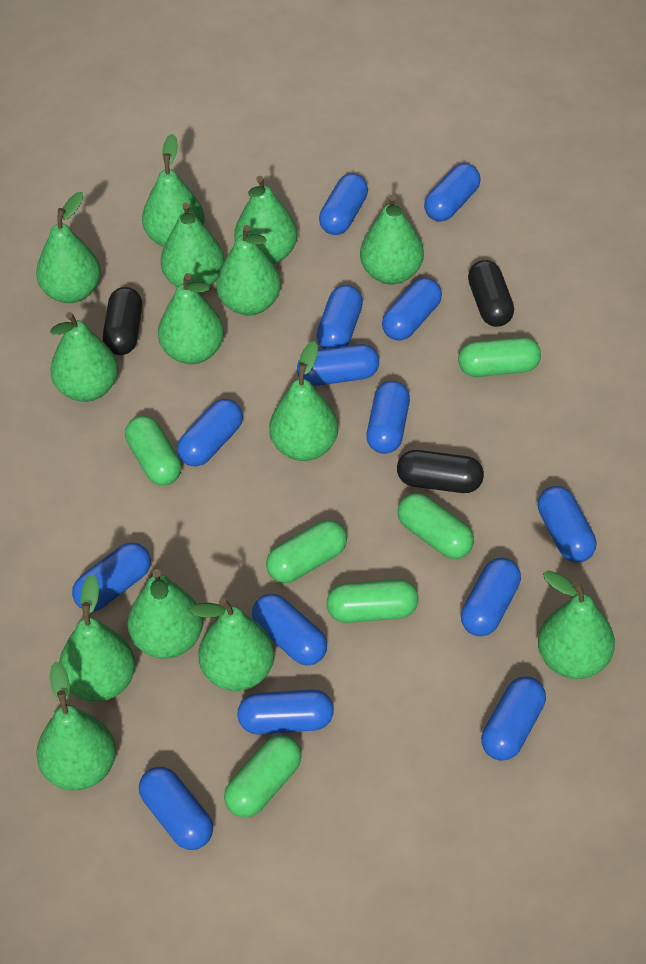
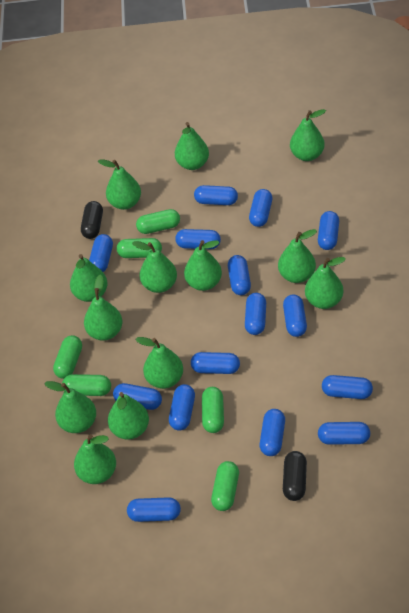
black capsule: [103,287,142,355] [397,450,484,493] [468,260,514,327] = 3 -> [81,201,103,239] [283,451,307,501] = 2
blue capsule: [72,542,151,611] [139,767,213,850] [177,399,243,467] [237,689,334,735] [252,594,327,665] [297,344,379,386] [316,285,363,349] [319,173,368,235] [366,381,410,454] [382,278,442,341] [424,163,480,221] [461,558,521,636] [481,676,546,761] [538,486,596,563] = 14 -> [89,234,113,272] [113,383,162,410] [127,497,181,522] [169,384,195,431] [175,229,221,249] [191,352,240,374] [194,185,238,205] [228,255,251,295] [245,293,266,335] [249,189,272,227] [259,409,285,456] [283,294,307,337] [318,211,339,250] [318,422,370,445] [322,375,373,399] = 15
green pear: [36,192,101,303] [36,662,116,790] [50,312,118,402] [59,574,135,702] [127,569,203,659] [142,134,205,247] [158,273,224,364] [161,202,224,287] [189,598,275,691] [216,225,281,316] [234,176,297,264] [269,341,338,461] [360,194,424,284] [538,570,615,679] = 14 -> [44,381,96,433] [70,254,108,302] [74,434,116,484] [84,274,122,341] [98,159,141,210] [108,392,149,439] [132,241,177,293] [136,337,183,389] [175,122,209,170] [184,240,222,291] [278,229,317,283] [290,109,326,161] [305,257,346,309] = 13

